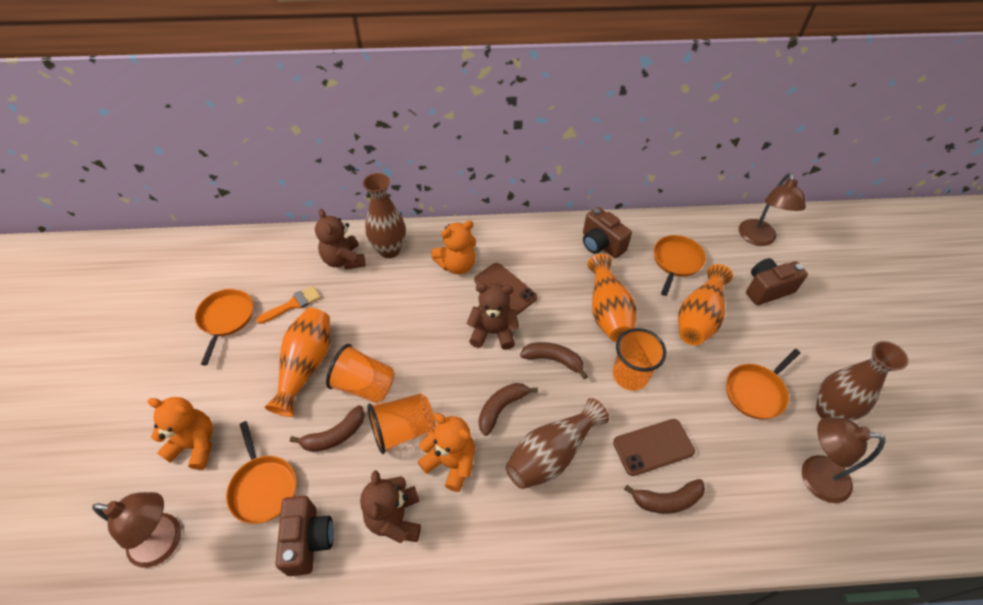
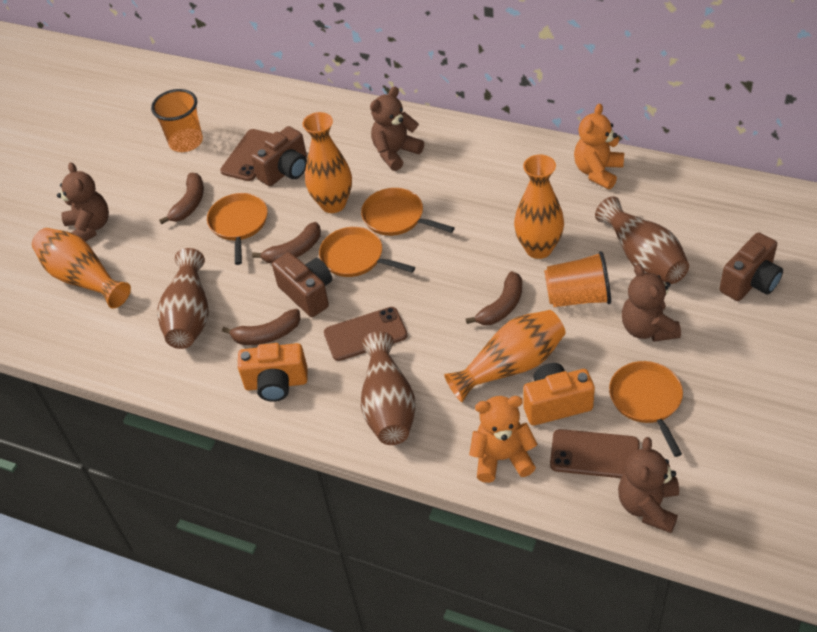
brown lamp: [92,492,181,568] [739,173,806,246] [802,417,885,503] = 3 -> none = 0
brown phone: [474,263,538,315] [613,419,695,476] = 2 -> [220,129,273,181] [324,307,408,361] [550,429,640,478] = 3
brown teddy bear: [315,209,366,270] [360,470,421,543] [467,283,519,350] = 3 -> [57,162,109,242] [370,87,424,171] [618,437,679,533] [622,264,681,342] = 4
orange brush: [256,286,321,324] = 1 -> none = 0
orange camera: none = 0 -> [238,343,308,402] [523,363,595,425] = 2
orange cup: [326,344,395,403] [367,393,435,454] [613,328,667,391] = 3 -> [151,89,203,152] [544,251,611,307] = 2
orange teddy bear: [148,397,213,470] [418,413,475,492] [431,220,476,274] = 3 -> [469,396,538,483] [574,104,624,189] = 2
orange vase: [265,308,330,417] [587,254,637,342] [678,264,733,346] = 3 -> [32,228,131,309] [302,112,352,213] [444,310,566,402] [514,155,564,259] = 4

